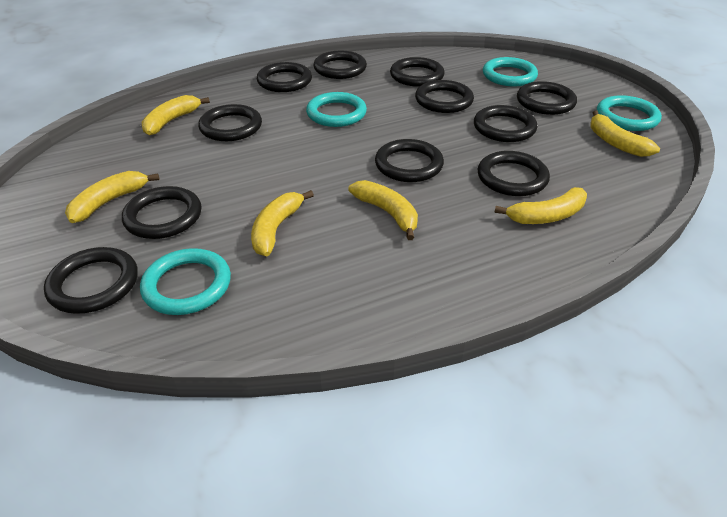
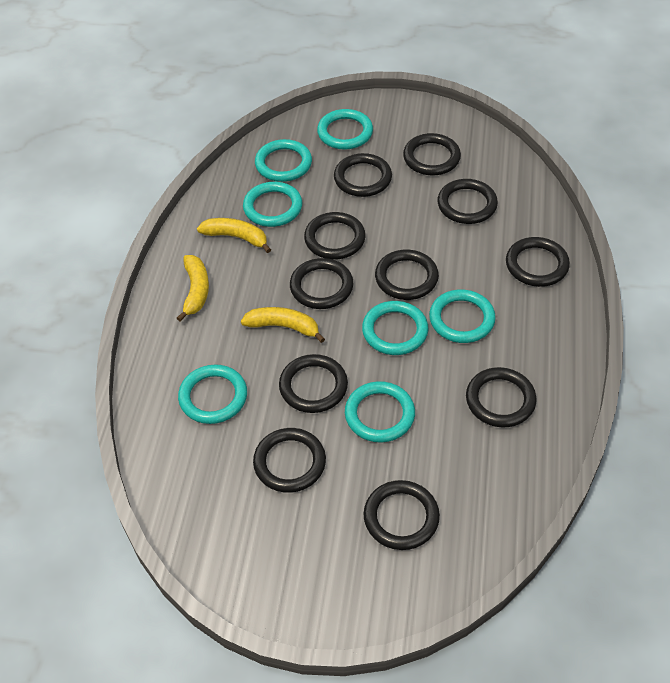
turquoise ring: [140,248,231,315] [306,92,367,127] [483,57,538,86] [597,95,662,131] = 4 -> [178,365,247,424] [243,182,302,227] [255,139,312,182] [317,109,373,150] [345,381,415,443] [362,301,428,355] [429,289,496,343] = 7
yellow banana: [65,171,159,223] [142,95,210,135] [251,190,314,256] [348,180,418,240] [494,187,587,224] [590,110,660,157] = 6 -> [177,255,209,322] [197,218,271,253] [241,307,325,343] = 3

